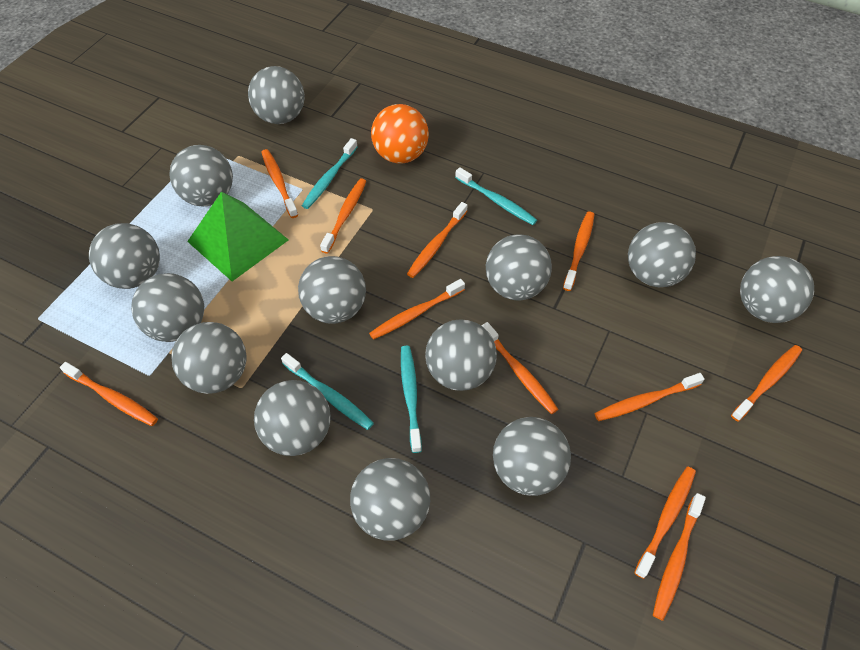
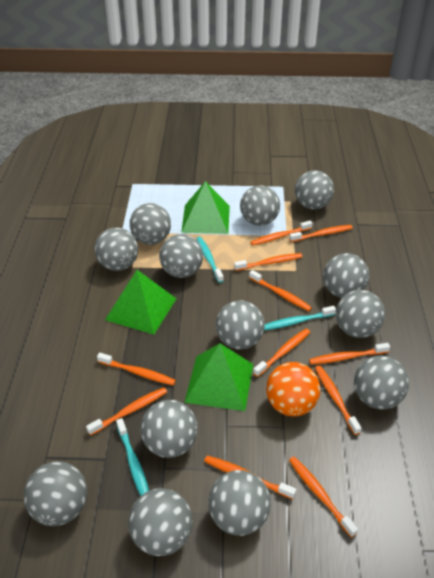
green pyramid: [187,192,289,281] = 1 -> [105,270,177,334] [181,181,230,234] [184,343,253,411] = 3
turquoise toothbrush: [281,353,374,430] [302,138,358,209] [401,346,422,453] [455,167,537,225] = 4 -> [116,418,149,496] [196,237,224,283] [264,306,336,330] = 3

